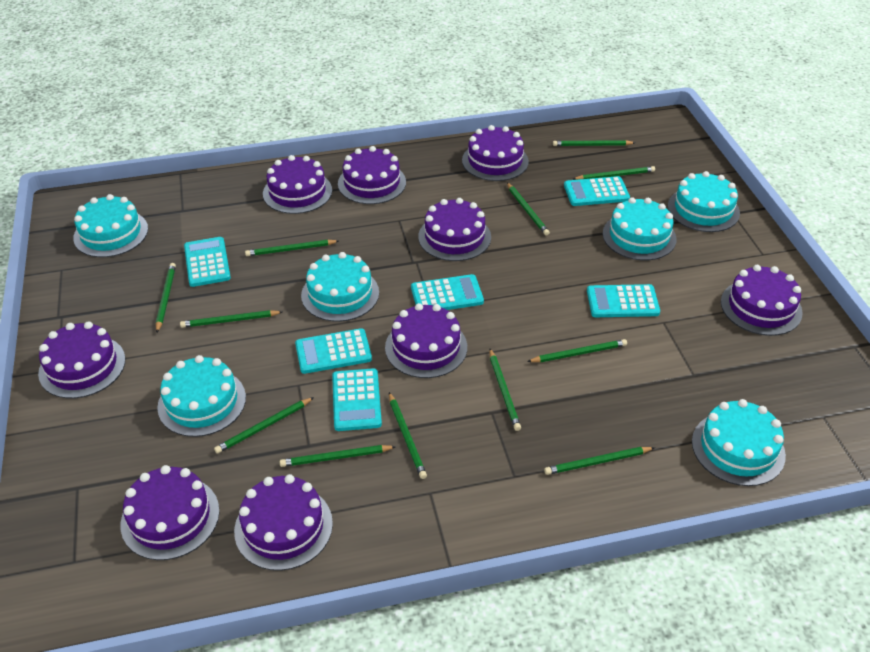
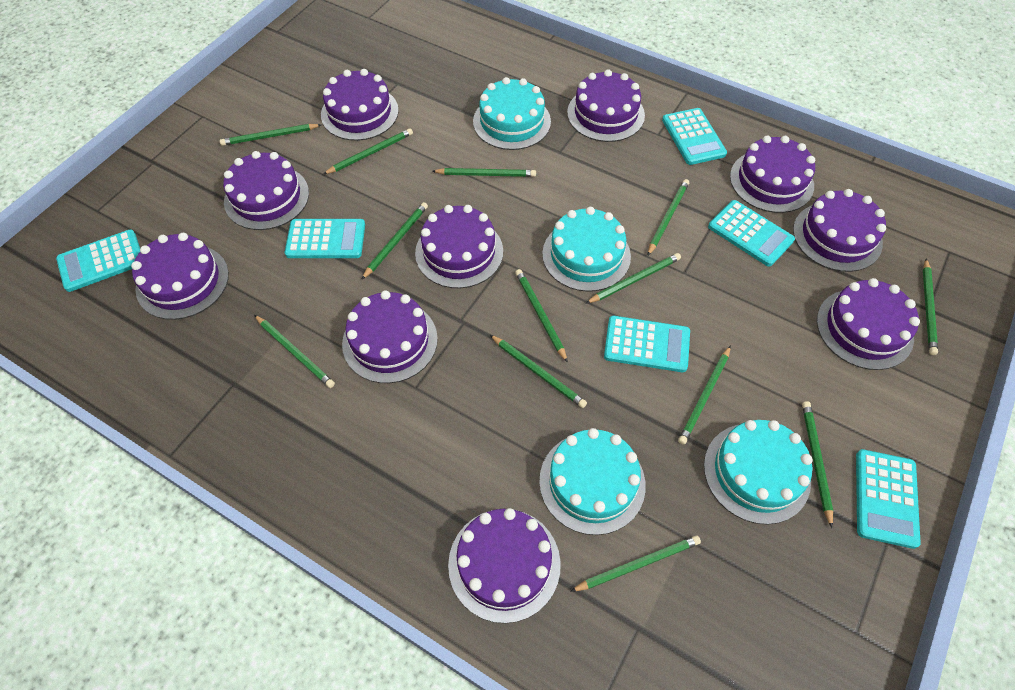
green pencil: [156,263,176,332] [180,310,282,328] [214,397,314,454] [245,240,339,256] [280,445,396,467] [389,392,427,479] [489,349,521,431] [507,183,550,235] [527,339,627,362] [544,447,655,475] [553,140,635,146] [573,166,655,180] = 12 -> [220,124,321,146] [254,315,335,388] [323,128,413,174] [361,202,428,280] [432,168,536,177] [490,335,587,408] [515,269,568,363] [570,536,701,592] [586,253,681,303] [647,179,689,256] [678,345,731,445] [802,401,833,528] [923,259,938,355] = 13
purple cake: [38,321,125,398] [121,465,220,560] [234,474,333,571] [263,155,332,214] [338,146,406,204] [385,303,467,378] [418,198,491,261] [462,125,529,181] [721,265,803,336] = 9 -> [131,233,229,320] [223,151,309,230] [321,69,399,141] [342,290,438,383] [415,205,503,288] [448,508,561,623] [567,69,645,142] [730,136,815,213] [793,189,886,272] [817,278,920,370] = 10
turquoise cake: [73,194,148,258] [157,355,246,437] [301,252,379,322] [603,197,677,260] [668,171,740,232] [692,399,786,486] = 6 -> [473,77,551,150] [539,428,646,535] [542,207,631,292] [704,420,813,525] = 4

